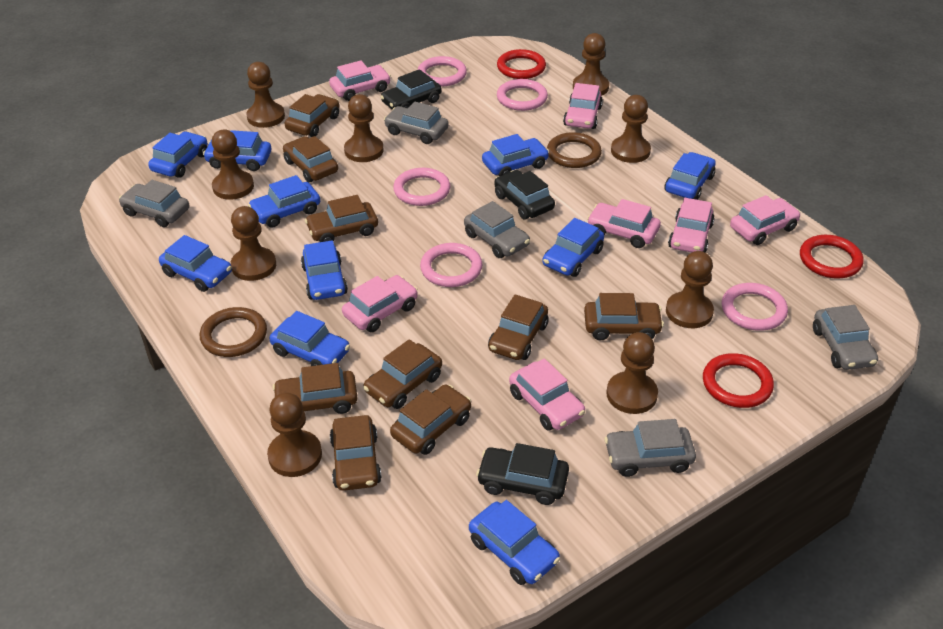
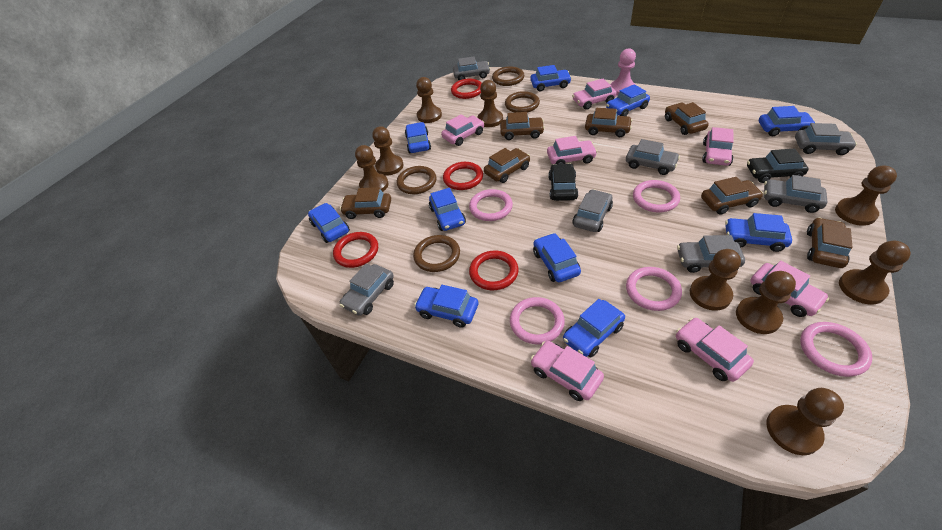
black car: [380,69,442,110] [476,443,569,505] [494,170,555,219] = 3 -> [549,164,578,201] [747,148,808,183] = 2
brown car: [272,363,358,414] [283,136,338,183] [285,94,339,137] [305,195,378,242] [330,415,382,491] [363,339,442,409] [390,385,471,455] [488,294,549,360] [584,293,664,341] = 9 -> [340,187,391,219] [484,148,530,183] [500,112,545,140] [585,108,632,137] [665,102,709,135] [701,177,763,215] [807,218,852,268] = 7
brown ring: [200,307,267,357] [547,132,602,168] = 2 -> [397,166,437,194] [413,235,460,272] [492,66,524,86] [505,91,540,113] = 4
grey car: [119,180,189,227] [384,101,449,144] [464,201,530,258] [604,419,696,477] [813,305,878,370] = 5 -> [340,263,394,316] [453,56,490,80] [573,189,613,232] [626,139,680,175] [677,235,745,273] [764,175,827,213] [795,123,857,155] = 7
pink pawn: none = 0 -> [610,48,636,95] = 1
red ring: [497,49,546,79] [703,353,774,408] [800,235,864,278] = 3 -> [333,232,378,268] [443,162,483,190] [451,79,482,99] [469,251,519,290] = 4

